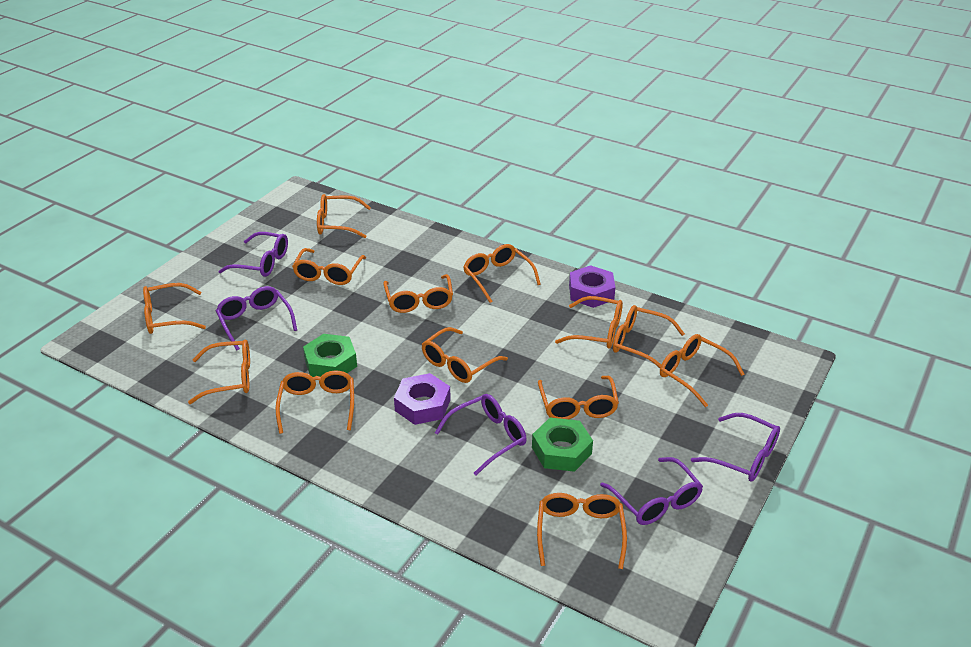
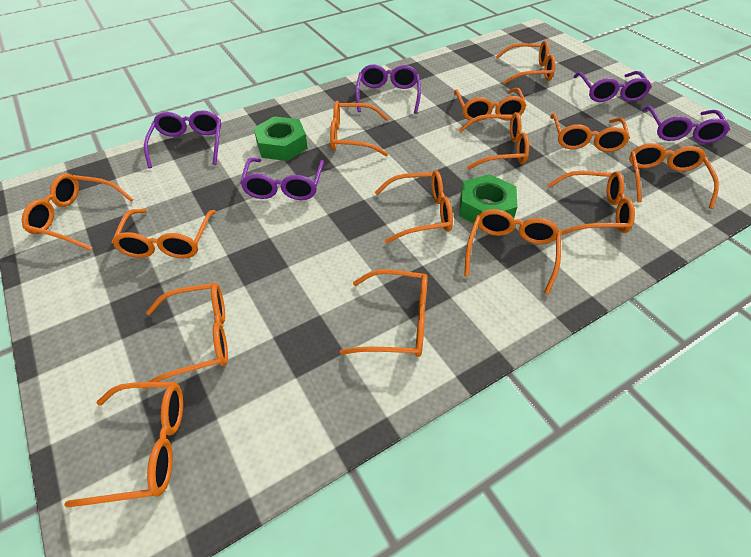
orange glasses: [143,283,206,334] [188,340,250,404] [276,370,354,434] [292,248,366,285] [317,194,371,238] [383,274,453,313] [422,327,508,383] [463,244,541,303] [537,493,627,569] [538,376,619,419] [555,296,623,349] [613,305,685,368] [660,334,744,407] = 13 -> [22,173,134,251] [64,382,183,508] [112,209,216,259] [143,283,228,389] [330,101,389,156] [340,269,428,357] [375,170,453,244] [454,88,527,122] [459,112,529,170] [464,209,561,295] [496,41,555,84] [548,171,635,235] [550,113,630,152] [629,143,719,209] = 14
purple nut: [394,373,451,425] [569,265,616,308] = 2 -> none = 0

